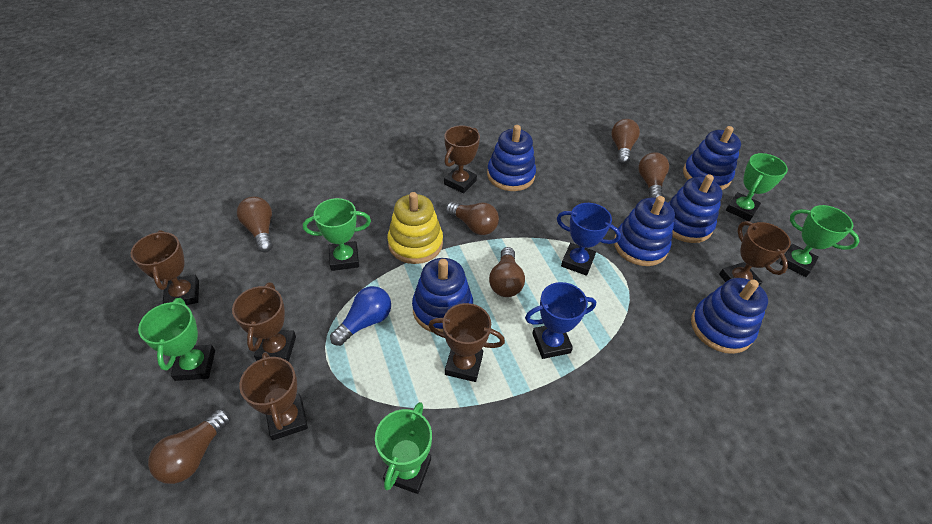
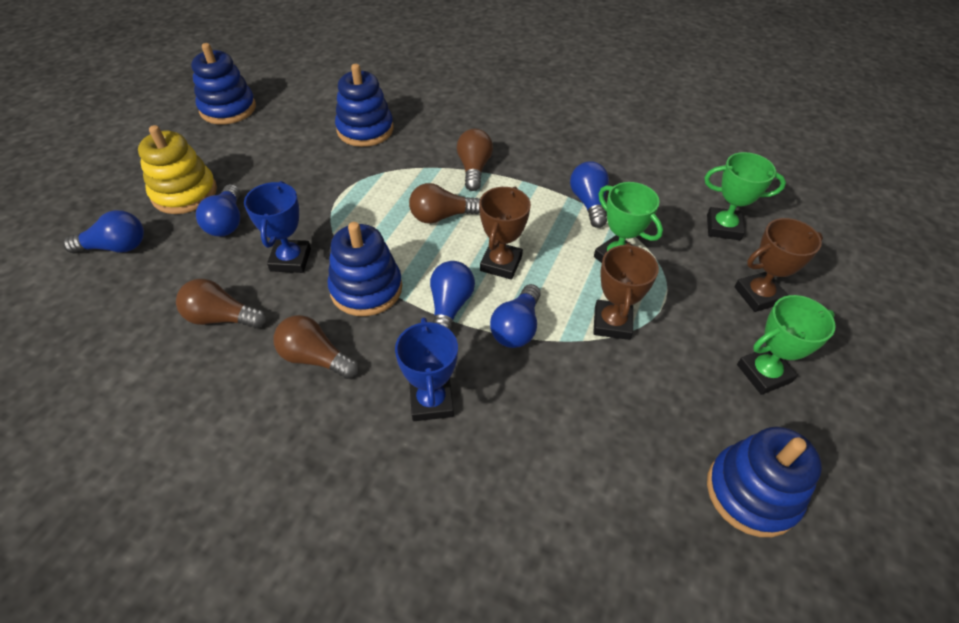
blue light bulb: [330,286,391,346] = 1 -> [63,210,144,254] [196,184,240,237] [430,261,475,331] [490,284,541,348] [570,161,609,228] = 5
blue stacking toy: [412,258,473,333] [487,125,536,191] [614,196,675,266] [668,174,722,243] [683,126,741,190] [691,278,768,354] = 6 -> [191,43,256,124] [327,222,402,316] [335,64,393,147] [707,426,822,537] = 4
brown light bulb: [148,409,231,484] [237,197,273,252] [446,202,499,235] [489,247,525,297] [611,119,640,164] [639,152,669,198] = 6 -> [176,279,266,328] [273,315,358,379] [409,183,480,224] [457,129,493,191] = 4
brown trophy: [131,230,199,305] [232,282,296,362] [239,352,308,440] [428,303,505,382] [444,125,480,194] [719,221,791,286] = 6 -> [479,187,531,280] [593,243,659,340] [735,218,823,312] = 3
green trophy: [138,298,215,381] [303,198,371,271] [375,402,432,494] [726,153,788,221] [779,205,859,277] = 5 -> [594,182,663,263] [704,152,786,240] [737,295,836,395] = 3

